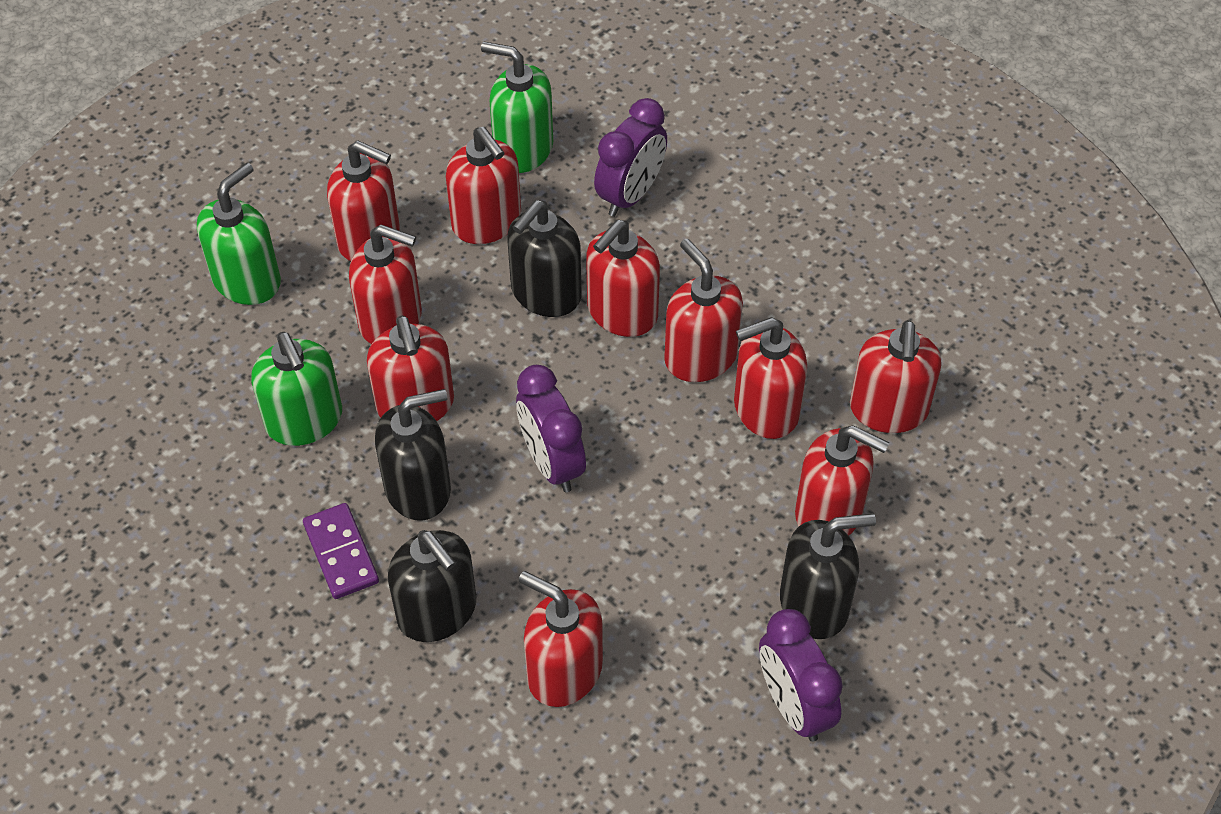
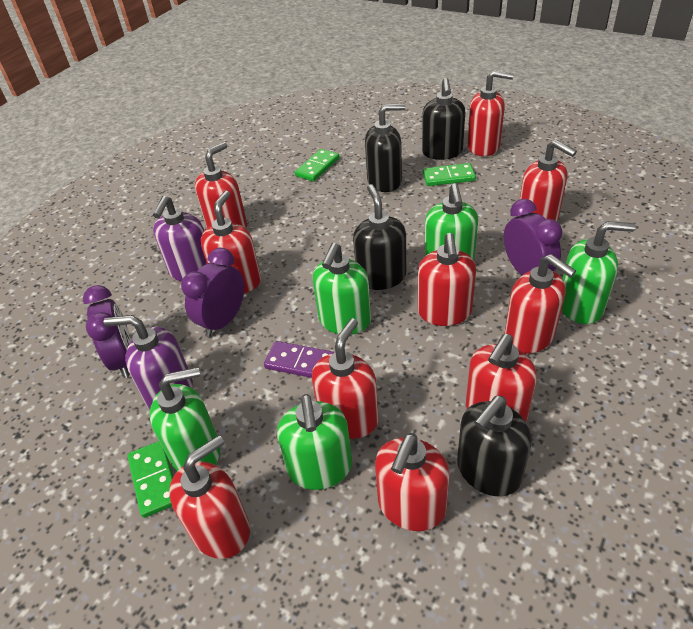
green domino: none = 0 -> [127,441,173,518] [295,149,340,182] [423,163,476,186] = 3
green soap dispenser: [197,163,281,305] [251,332,342,446] [481,42,553,173] = 3 -> [150,367,220,471] [277,394,352,490] [313,243,371,335] [424,183,478,260] [561,221,636,324] = 5
purple soap dispenser: none = 0 -> [104,315,193,410] [153,196,207,282] = 2

